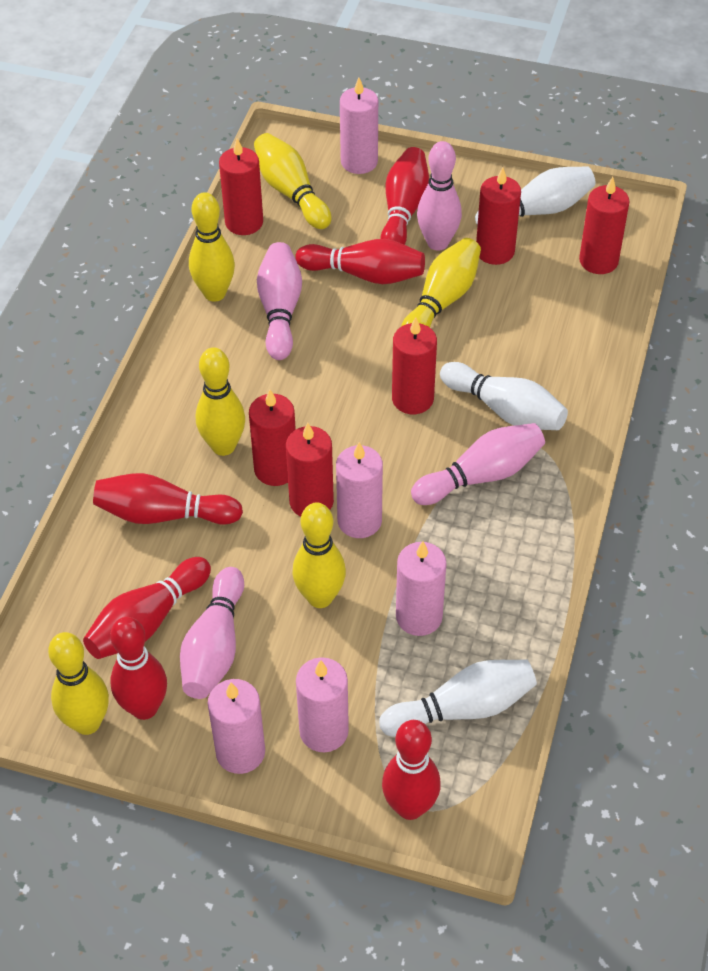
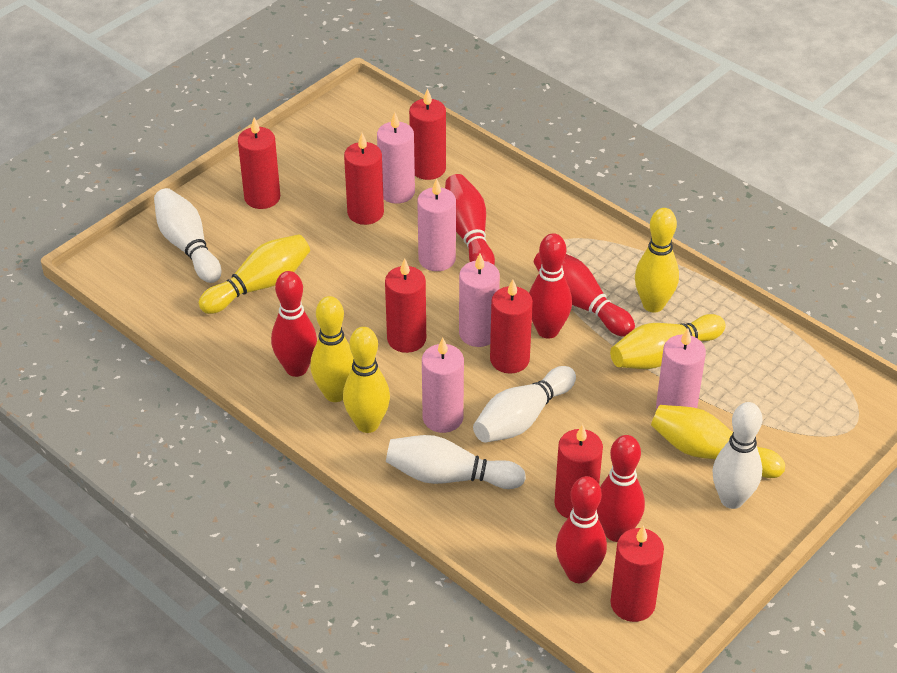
pink bowling pin: [180,567,244,699] [257,242,302,360] [411,423,545,505] [417,141,462,251] = 4 -> none = 0
red candle: [219,138,263,235] [249,390,296,486] [286,423,334,517] [392,317,437,414] [476,167,521,265] [579,177,630,274] = 6 -> [238,117,280,209] [344,133,384,225] [385,258,426,353] [409,88,446,180] [490,279,533,374] [554,424,603,518] [610,525,664,622] = 7
white bowling pin: [379,660,537,737] [440,362,568,430] [475,166,596,225] = 3 -> [154,188,221,283] [386,435,526,489] [473,366,576,443] [712,402,762,509] = 4

